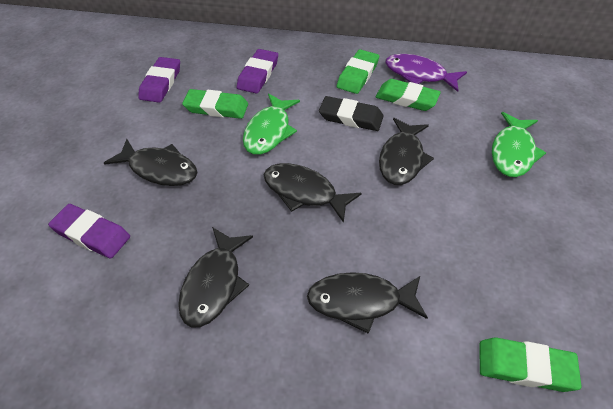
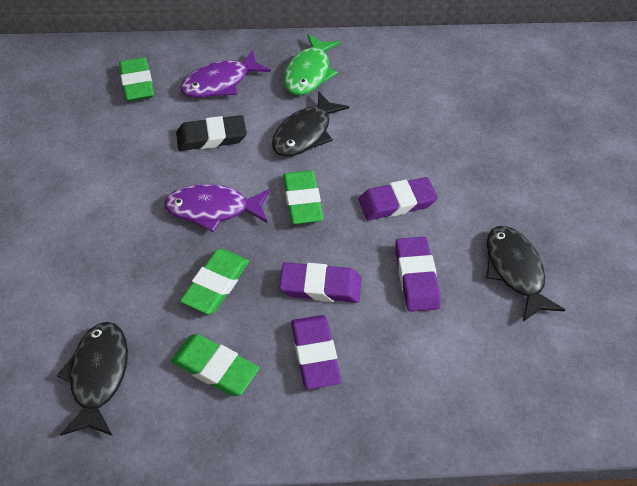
black fish: [104,139,198,186] [178,227,253,327] [264,163,361,223] [307,272,428,334] [379,118,434,185] = 5 -> [57,322,128,436] [272,91,349,157] [486,226,565,322] = 3
green fish: [243,93,300,155] [492,112,546,177] = 2 -> [284,34,340,95] = 1
purple eraser: [48,204,130,259] [138,57,180,103] [237,49,278,94] = 3 -> [279,262,361,303] [291,315,341,389] [359,177,438,220] [395,237,441,312] = 4
purple fish: [385,54,467,92] = 1 -> [164,184,270,232] [180,50,271,98] = 2

